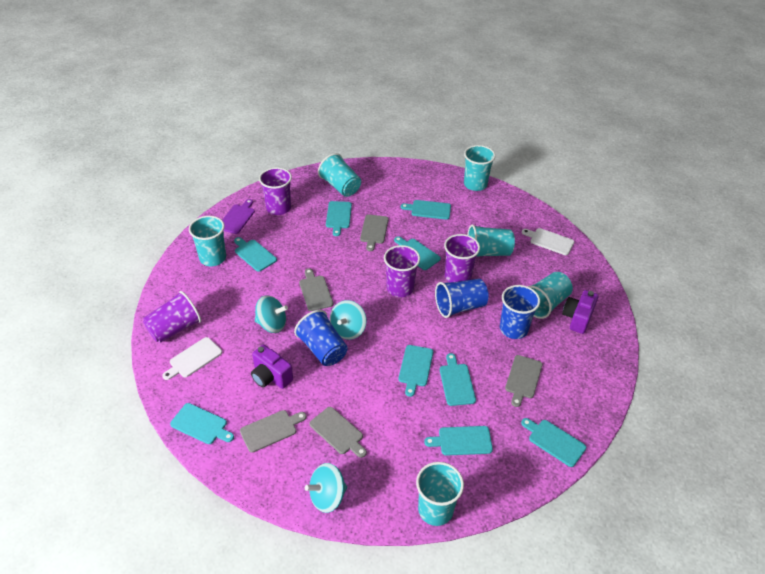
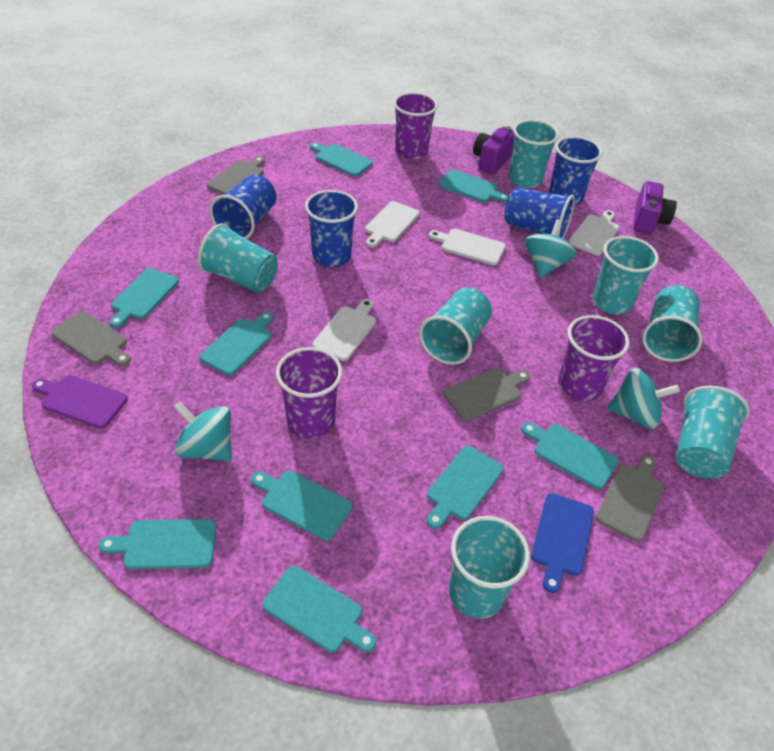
blue cup: [294,310,348,366] [435,279,489,318] [500,285,540,339] = 3 -> [209,174,276,239] [305,190,358,267] [505,187,575,238] [549,136,603,205] = 4
blue cutting board: none = 0 -> [531,493,594,593] = 1
grey cutting board: [240,410,307,453] [299,268,333,311] [309,407,367,458] [360,215,388,251] [505,355,543,407] = 5 -> [51,311,131,366] [207,156,265,195] [443,368,530,421] [596,455,664,542] = 4
purple cup: [143,291,201,343] [259,167,292,215] [384,245,420,297] [444,234,480,282] = 4 -> [276,347,342,438] [394,92,438,159] [558,315,630,401] = 3
turquoise cup: [189,216,226,266] [318,153,361,197] [416,462,464,526] [464,145,495,191] [467,224,515,257] [528,272,573,319] = 6 -> [198,223,278,293] [419,288,492,365] [449,516,530,619] [509,120,559,188] [593,236,659,315] [642,285,703,362] [676,386,750,478] = 7
white cutting board: [162,337,222,380] [522,228,574,255] = 2 -> [312,299,376,361] [365,201,420,247] [429,229,506,265] [568,210,619,256] = 4

